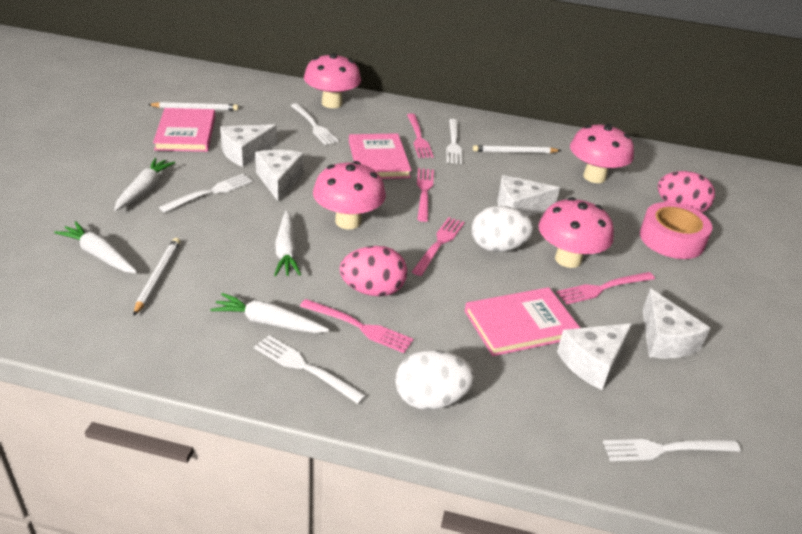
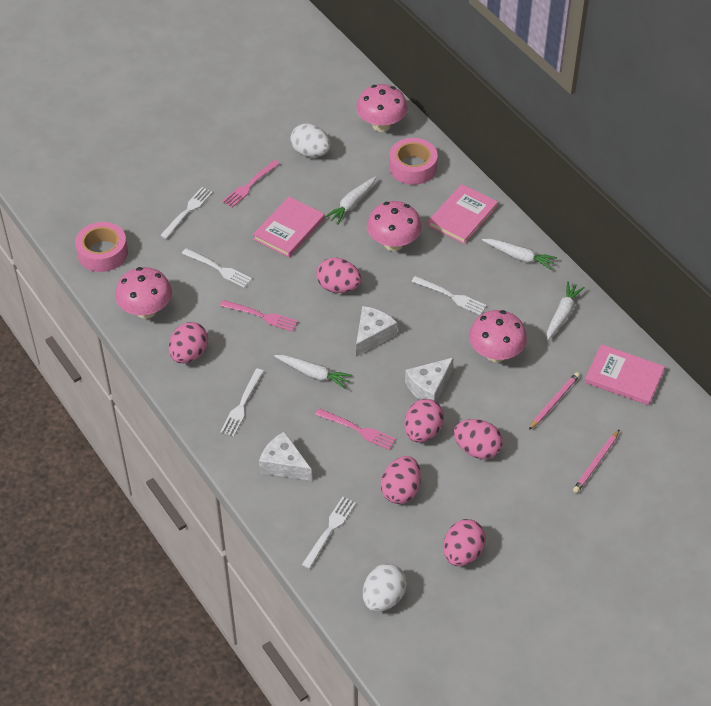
pink egg: [340,246,407,296] [658,171,715,213] = 2 -> [169,322,208,363] [316,258,362,293] [381,456,421,504] [404,399,444,442] [443,519,486,566] [454,419,503,459] = 6
pink fork: [300,299,414,353] [407,113,434,158] [412,217,465,276] [417,168,434,222] [556,272,655,305] = 5 -> [220,300,298,332] [222,160,280,208] [315,408,396,450] = 3
pink pencil: none = 0 -> [529,372,580,430] [573,429,620,493] = 2
pink tape: [640,202,713,259] = 1 -> [75,222,128,272] [389,138,438,185] = 2
white cheese: [220,124,277,167] [255,150,304,202] [497,175,560,216] [557,323,632,390] [642,288,710,358] = 5 -> [259,431,312,481] [356,306,397,357] [405,357,454,402] = 3
white pencil: [133,238,180,316] [148,102,238,111] [473,145,561,153] = 3 -> none = 0

